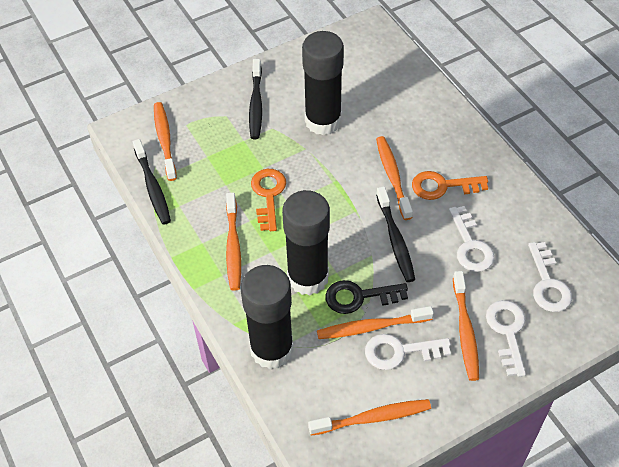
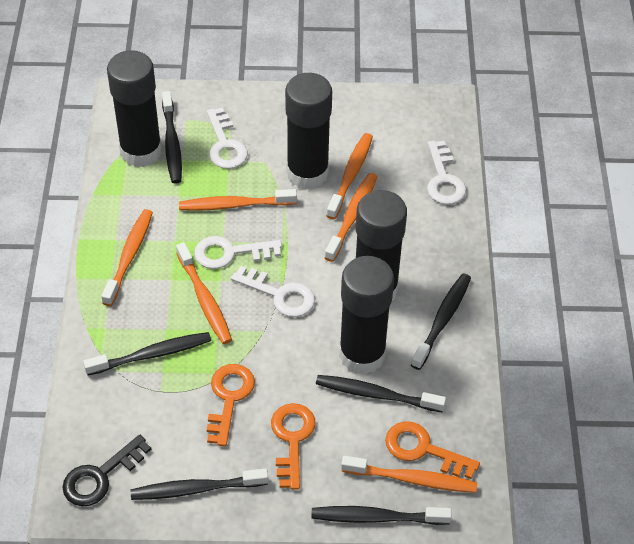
black glue stick: [241,265,294,369] [282,190,330,295] [302,31,344,135] = 3 -> [107,50,162,167] [285,73,332,190] [339,256,394,375] [356,190,407,301] = 4
black toothbrush: [133,139,171,225] [249,59,262,139] [376,187,415,282] = 3 -> [83,332,211,375] [131,468,268,500] [162,91,182,184] [311,506,452,525] [316,375,446,412] [411,274,471,370] = 6
orange key: [251,169,286,231] [412,171,488,200] = 2 -> [207,364,255,446] [271,403,316,490] [385,421,480,479] = 3

